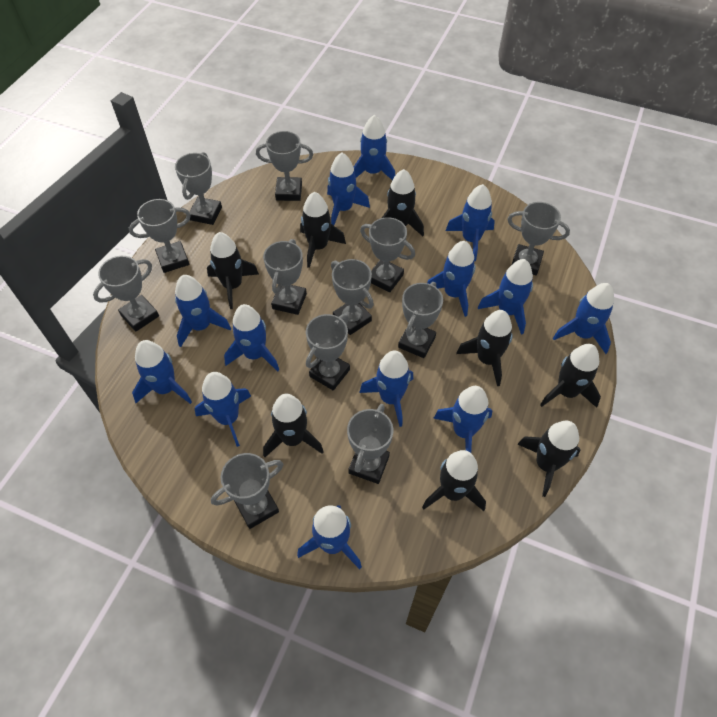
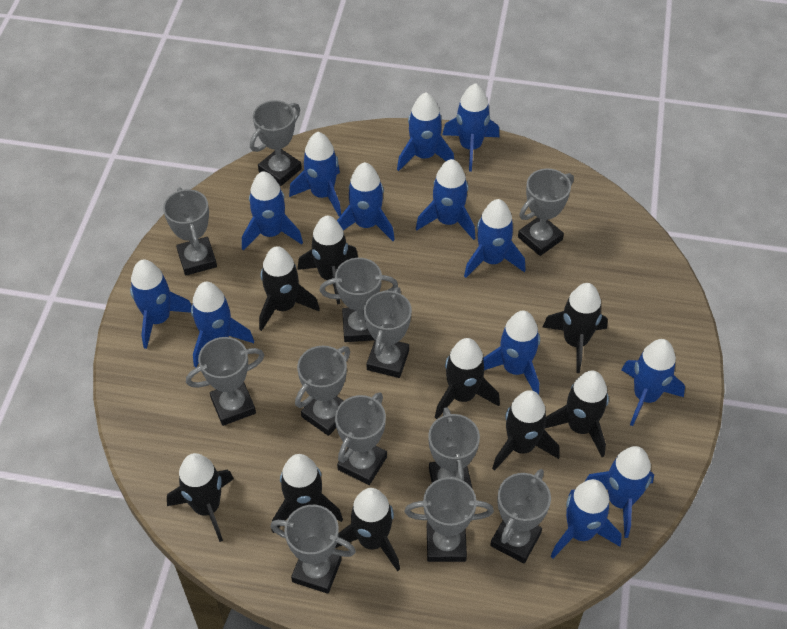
black rocket: [207,232,259,309] [263,394,324,457] [300,192,346,268] [382,169,424,236] [422,450,486,511] [456,310,513,386] [517,421,580,497] [540,344,601,408] = 8 -> [167,453,234,542] [259,246,320,331] [272,454,343,533] [298,216,358,305] [335,488,400,572] [435,338,500,419] [492,390,560,471] [543,283,608,373] [545,371,609,457] = 9

